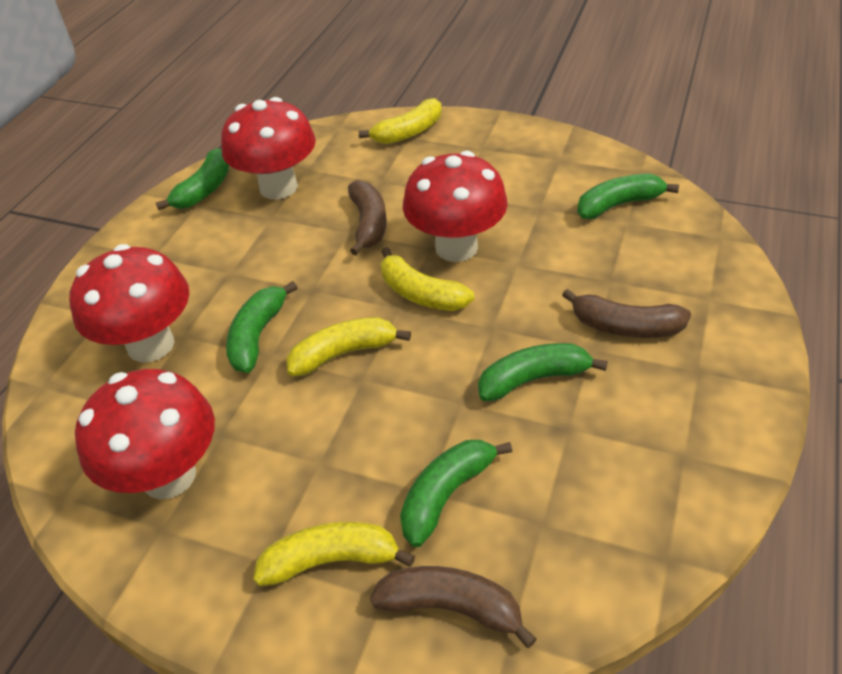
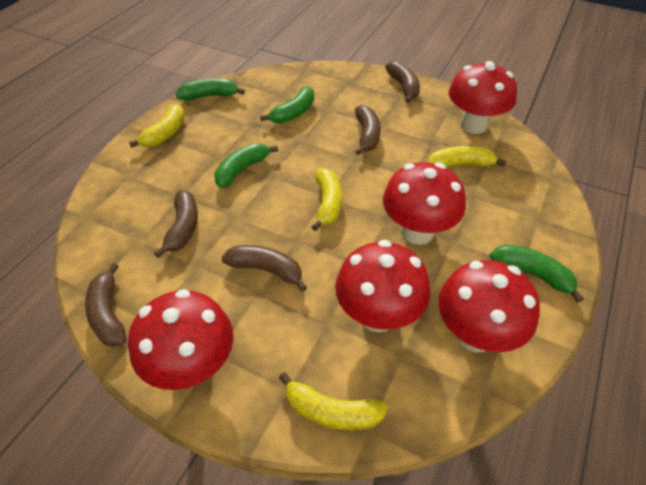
brown banana: [348,180,387,255] [370,566,537,648] [562,289,691,338] = 3 -> [85,263,126,347] [154,190,198,258] [221,245,307,292] [355,105,381,155] [385,61,420,103] = 5
green banana: [156,148,230,210] [226,281,298,373] [400,440,512,547] [478,343,608,401] [577,174,679,219] = 5 -> [176,78,245,101] [214,143,278,188] [260,86,314,123] [490,245,584,303] = 4
red mushroom: [69,244,189,362] [75,369,215,500] [221,97,316,199] [403,151,508,262] = 4 -> [128,289,233,390] [335,240,430,333] [383,162,466,245] [438,260,540,352] [449,61,517,134] = 5

